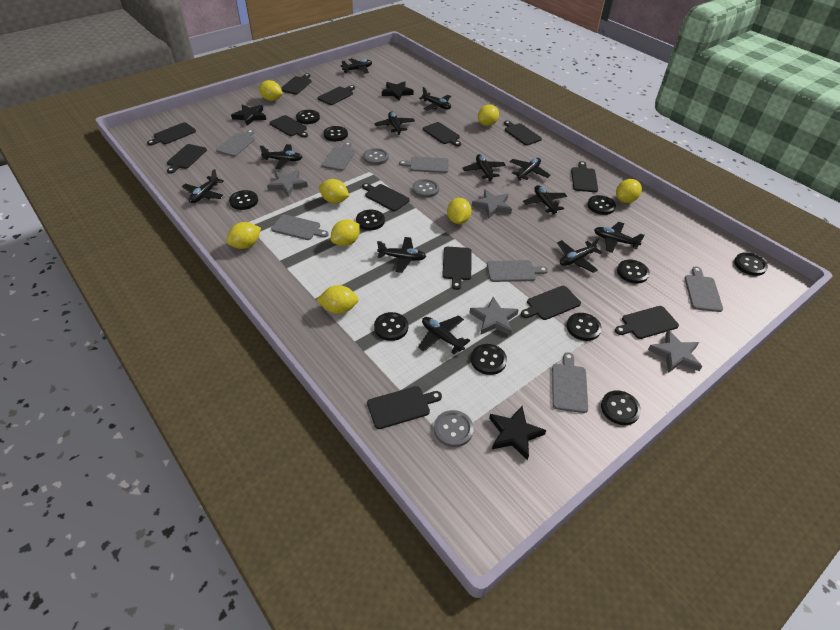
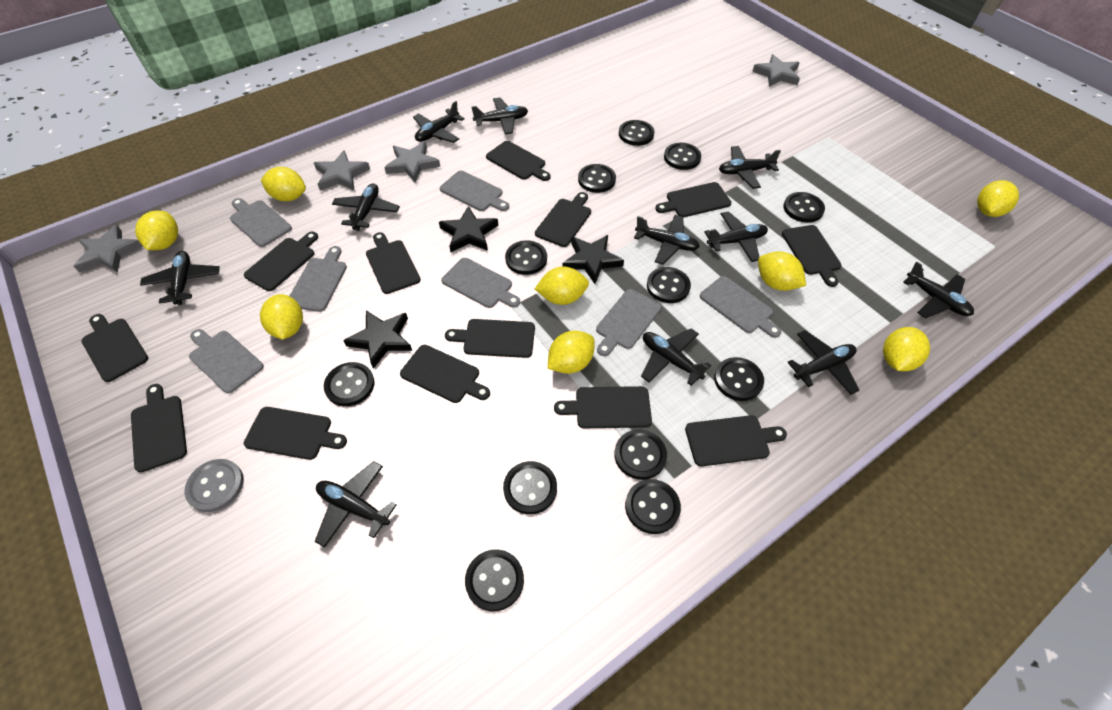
black button: [229,190,258,210] [296,110,320,124] [323,126,348,141] [356,210,385,230] [374,312,408,341] [471,344,507,375] [566,313,602,341] [587,195,616,215] [601,390,641,425] [617,260,650,284] [734,252,768,276] = 11 -> [324,362,375,407] [465,549,524,612] [503,461,557,515] [505,240,547,275] [578,164,616,193] [614,429,667,480] [619,120,654,146] [625,479,681,534] [647,267,691,303] [664,143,701,170] [714,357,764,401] [783,192,825,223] = 12
black plane: [182,169,225,203] [260,144,302,169] [340,58,372,74] [374,112,415,135] [377,237,426,273] [418,315,470,354] [419,87,451,111] [463,154,506,181] [510,158,551,181] [523,185,567,215] [557,237,602,273] [594,222,645,253] = 12 -> [140,251,220,305] [315,461,397,547] [332,184,400,231] [413,101,465,143] [472,97,528,134] [634,215,700,265] [641,328,711,386] [704,211,768,262] [719,146,781,189] [787,330,860,395] [903,262,974,318] = 11
grey button: [363,148,389,165] [412,179,439,198] [434,410,474,447] = 3 -> [184,459,244,512] = 1

